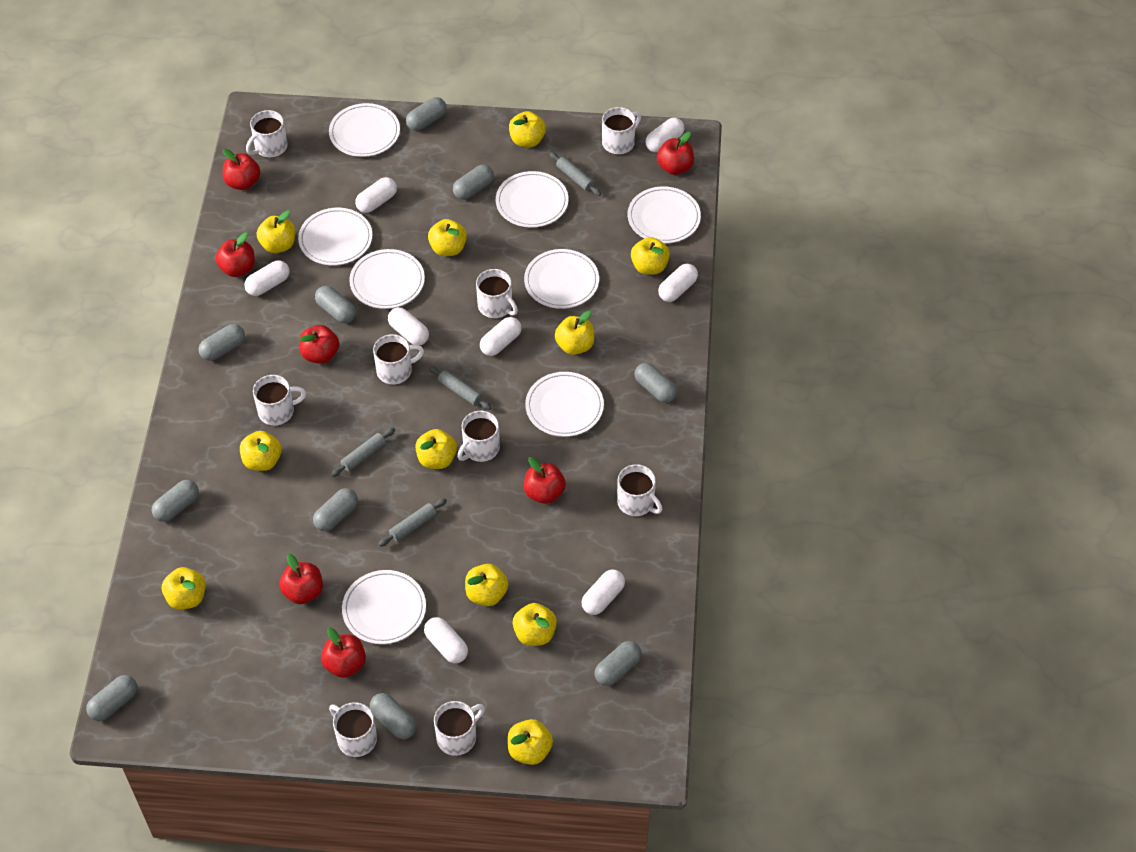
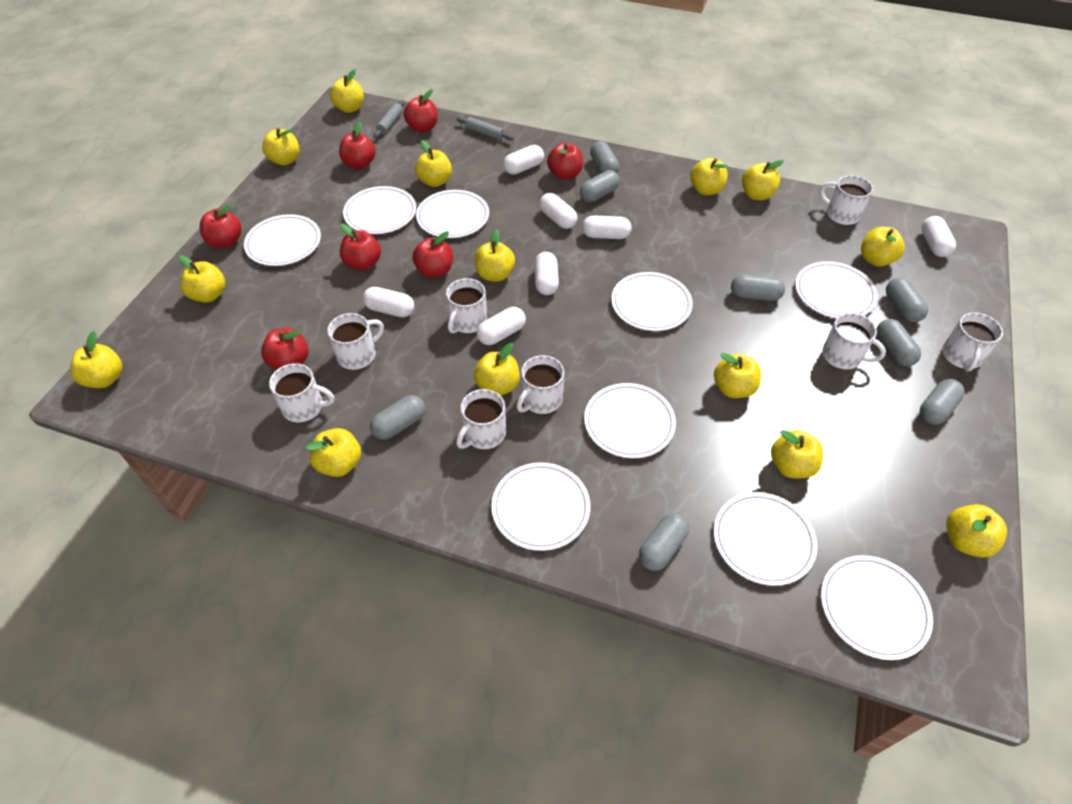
grey capsule: [86,675,137,721] [152,480,199,522] [199,324,245,361] [313,488,358,531] [315,286,356,323] [370,693,416,739] [406,97,447,131] [453,165,494,200] [595,641,642,686] [635,363,677,403] = 10 -> [370,395,425,440] [580,170,620,202] [590,141,619,173] [639,513,689,571] [731,274,785,301] [876,319,921,366] [886,278,928,322] [920,379,965,425] = 8
grey rolling pin: [331,428,395,477] [378,498,447,547] [429,366,491,410] [550,152,601,196] = 4 -> [374,100,405,138] [456,117,514,141] = 2
white capsule: [244,260,290,296] [355,177,397,213] [388,307,429,345] [424,617,468,663] [480,317,521,356] [581,570,625,615] [646,118,684,152] [658,264,698,302] = 8 -> [363,287,414,317] [477,307,526,345] [503,145,544,175] [535,252,559,295] [539,193,577,229] [582,215,632,239] [921,216,956,257] = 7
white mug: [246,110,287,157] [253,375,306,425] [329,702,377,757] [373,334,424,384] [434,701,485,756] [457,411,500,462] [476,269,518,318] [602,107,641,154] [617,464,662,516] = 9 -> [269,363,334,422] [327,313,384,370] [446,278,487,334] [456,389,506,449] [516,355,564,414] [820,175,873,225] [822,313,886,369] [942,313,1003,372] = 8
white plate: [298,208,372,265] [329,103,400,157] [342,570,426,644] [349,249,425,309] [496,171,568,228] [524,249,599,309] [525,372,604,437] [628,186,701,243] = 8 -> [244,214,321,266] [343,186,416,234] [416,190,489,238] [491,462,590,551] [584,383,676,458] [611,272,693,331] [714,492,818,586] [795,261,878,318] [821,555,933,660] = 9
yellow apple: [162,567,206,610] [240,431,282,471] [257,210,295,253] [415,429,457,469] [428,219,467,256] [465,564,508,606] [508,719,553,765] [509,111,546,147] [513,603,557,646] [555,311,594,355] [631,237,670,275] = 11 -> [70,331,122,388] [178,255,226,303] [262,128,299,166] [305,428,361,477] [330,69,364,113] [415,140,452,187] [474,229,515,282] [474,343,520,396] [690,158,728,195] [714,353,761,398] [742,160,784,200] [771,430,823,478] [861,227,905,266] [946,504,1007,558] = 14

